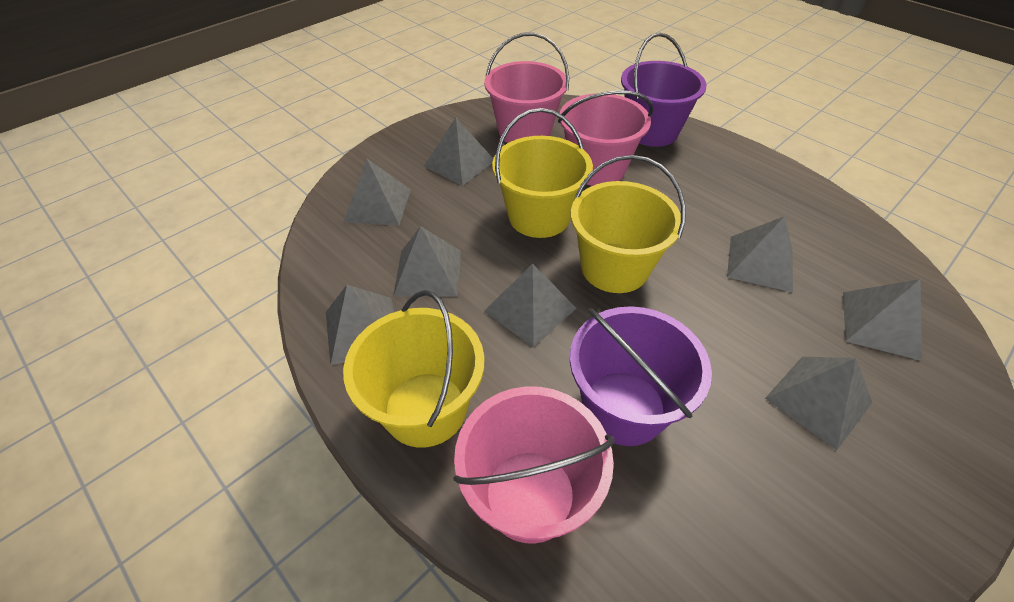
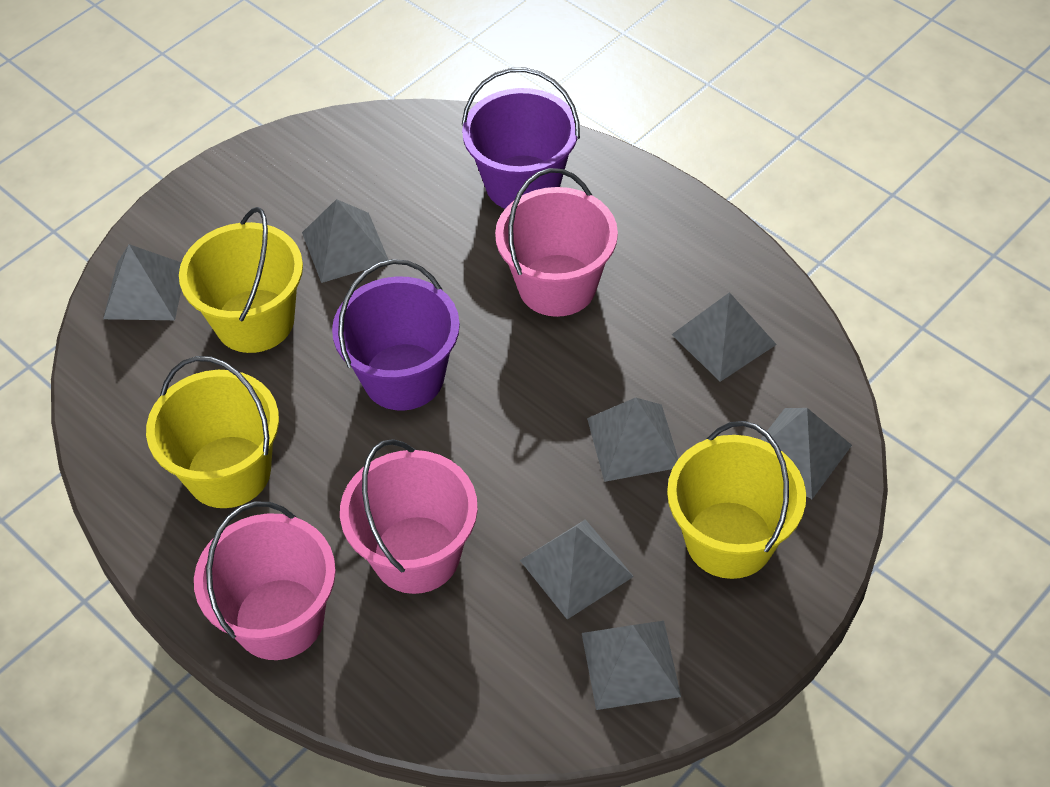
grey pyramid: [326,285,394,366] [344,159,411,226] [393,226,461,297] [423,118,493,186] [484,264,576,348] [727,216,793,292] [765,357,872,450] [843,279,922,361] = 8 -> [103,244,182,320] [302,199,389,283] [520,519,634,619] [582,621,681,710] [587,397,678,482] [671,292,777,382] [761,408,852,499] = 7

